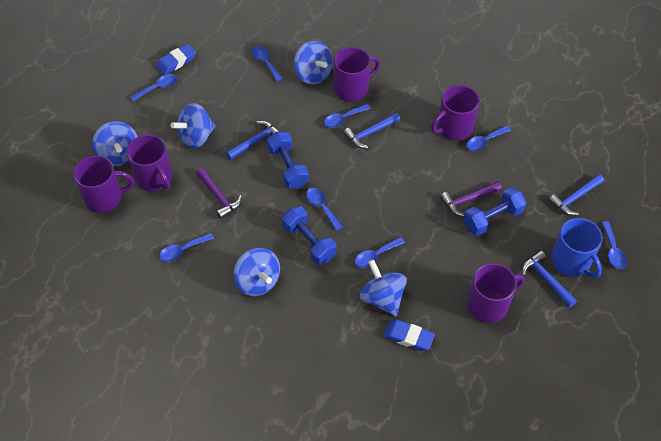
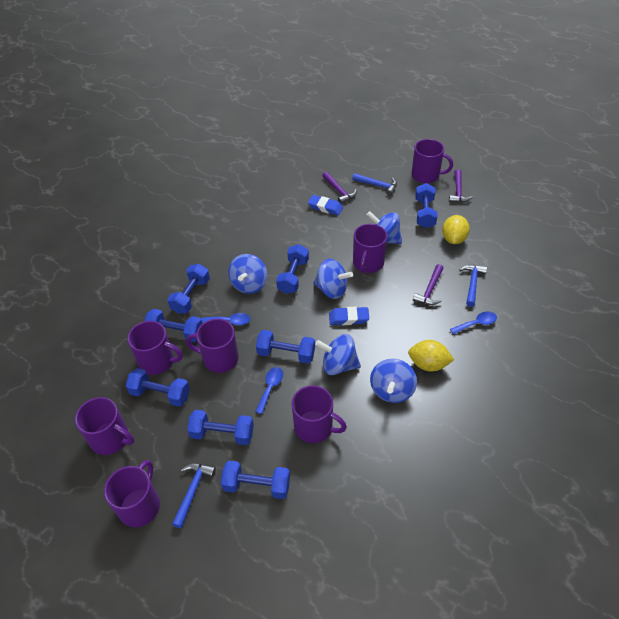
blue dumbbell: [267,131,309,188] [282,206,336,265] [463,187,527,236] = 3 -> [126,368,190,407] [145,309,202,342] [167,264,210,314] [187,410,254,445] [221,461,290,499] [256,330,315,364] [276,244,309,294] [415,183,438,228] = 8
blue hammer: [226,121,280,160] [343,113,400,148] [522,251,577,308] [549,174,604,215] = 4 -> [172,463,216,528] [352,173,397,196] [459,265,487,307] = 3
blue mug: [551,218,603,278] = 1 -> none = 0
blue spoon: [131,74,178,101] [159,233,214,262] [252,46,283,82] [306,188,343,231] [324,104,371,128] [355,237,405,268] [466,126,511,151] [601,221,627,269] = 8 -> [201,313,250,325] [255,367,283,414] [450,311,497,334] = 3
purple hammer: [196,168,242,219] [440,182,502,216] = 2 -> [322,172,357,204] [413,264,444,305] [449,169,473,203] = 3
purple mug: [73,155,134,213] [126,135,172,191] [334,47,380,101] [431,85,480,140] [467,263,525,323] = 5 -> [75,397,134,455] [104,460,160,527] [127,321,183,375] [186,319,239,373] [292,385,347,443] [353,224,387,273] [411,139,453,183] = 7
yellow lemon: none = 0 -> [408,340,454,372] [442,215,470,244] = 2

